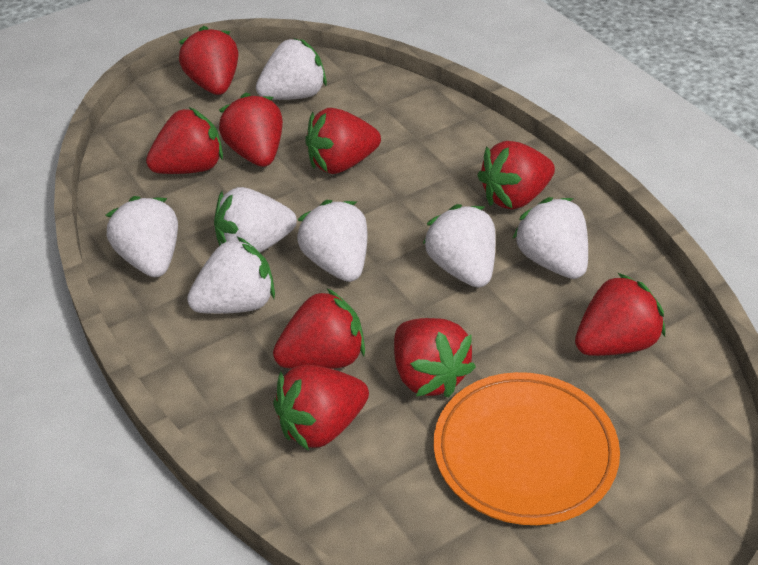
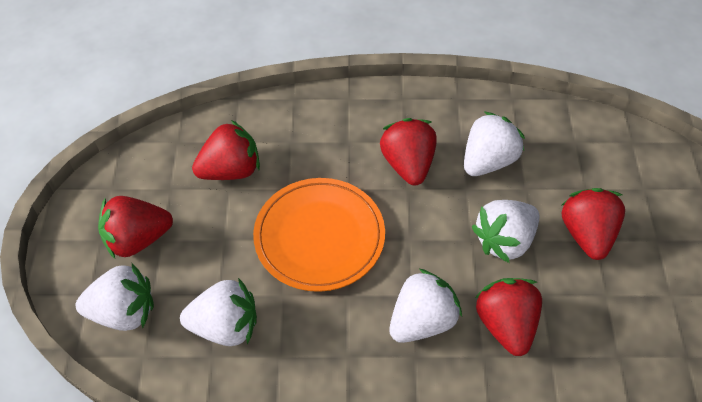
red strawberry: [146,107,223,174] [179,26,238,95] [219,93,283,167] [273,288,365,369] [273,365,369,451] [305,108,381,174] [394,318,476,398] [477,141,555,210] [575,273,665,356] = 9 -> [98,196,173,259] [192,120,260,180] [380,118,437,185] [475,278,542,356] [562,188,625,260] = 5
white strawberry: [106,196,178,277] [187,236,275,314] [214,187,297,252] [256,38,327,100] [297,200,367,282] [423,204,496,287] [512,197,588,279] = 7 -> [76,264,154,331] [180,278,257,346] [389,269,462,343] [464,112,525,176] [472,200,539,263] = 5

